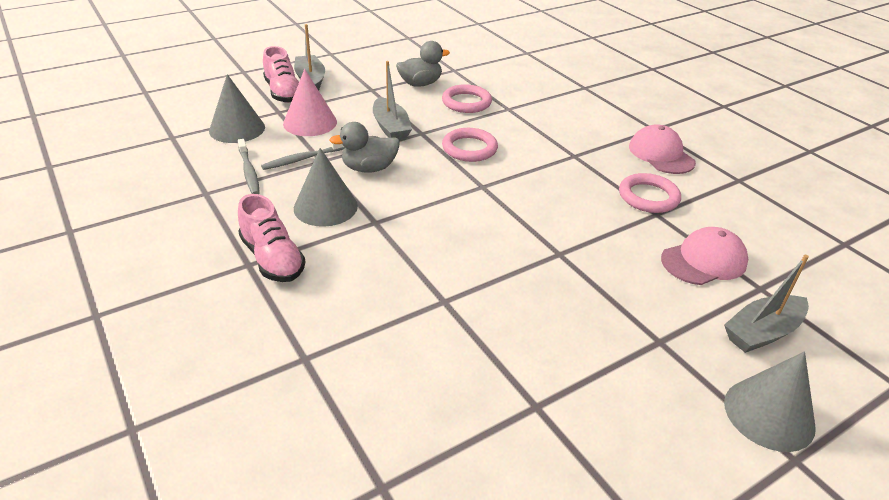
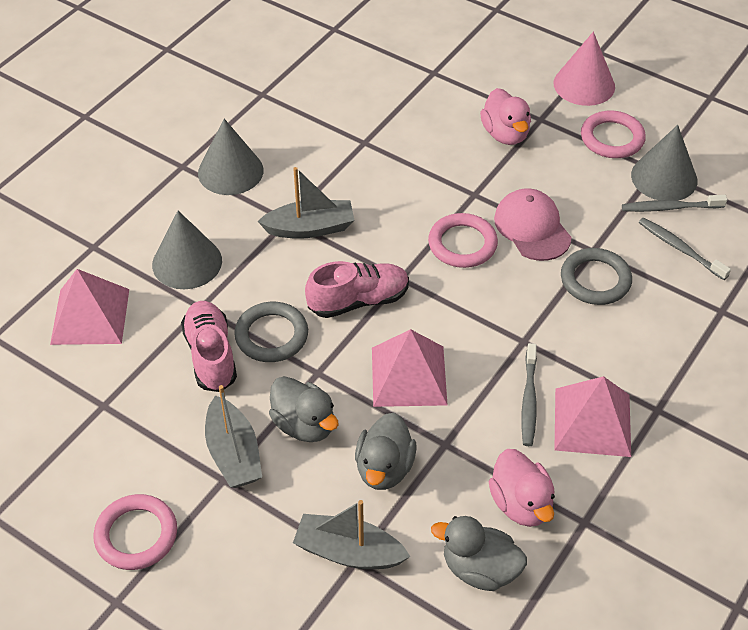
grey duck: [329,122,400,173] [396,41,450,87] = 2 -> [269,376,339,442] [355,413,417,490] [431,516,527,591] = 3
grey ring: none = 0 -> [234,302,308,362] [561,248,632,305] = 2
grey toothbrush: [238,139,260,194] [261,143,345,170] = 2 -> [522,343,537,446] [622,195,727,212] [639,217,731,280] = 3
pink cap: [629,124,696,174] [661,227,748,285] = 2 -> [494,188,572,261] = 1
pink duck: none = 0 -> [480,88,531,145] [489,449,555,527] = 2
pink pyramid: none = 0 -> [50,269,129,345] [372,329,447,407] [554,376,631,457] = 3

